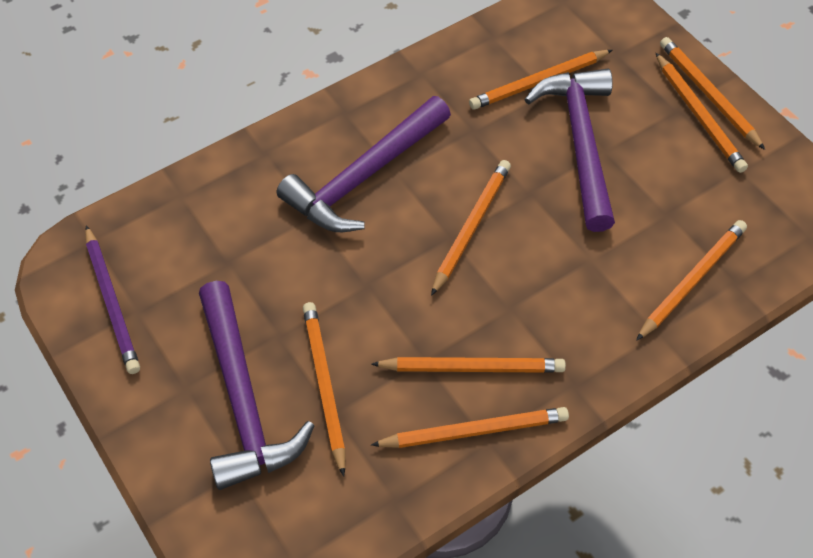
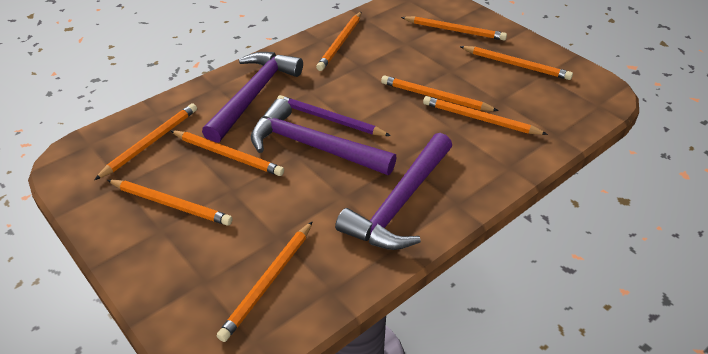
orange pencil: [303,302,346,477] [371,357,566,373] [371,407,569,448] [431,160,511,296] [469,50,612,109] [636,220,747,341] [656,53,748,173] [660,37,765,150] = 8 -> [94,103,197,180] [107,180,233,226] [171,130,284,176] [217,221,313,342] [316,12,361,71] [381,75,499,111] [401,16,507,41] [423,96,548,135] [460,46,573,80] = 9

